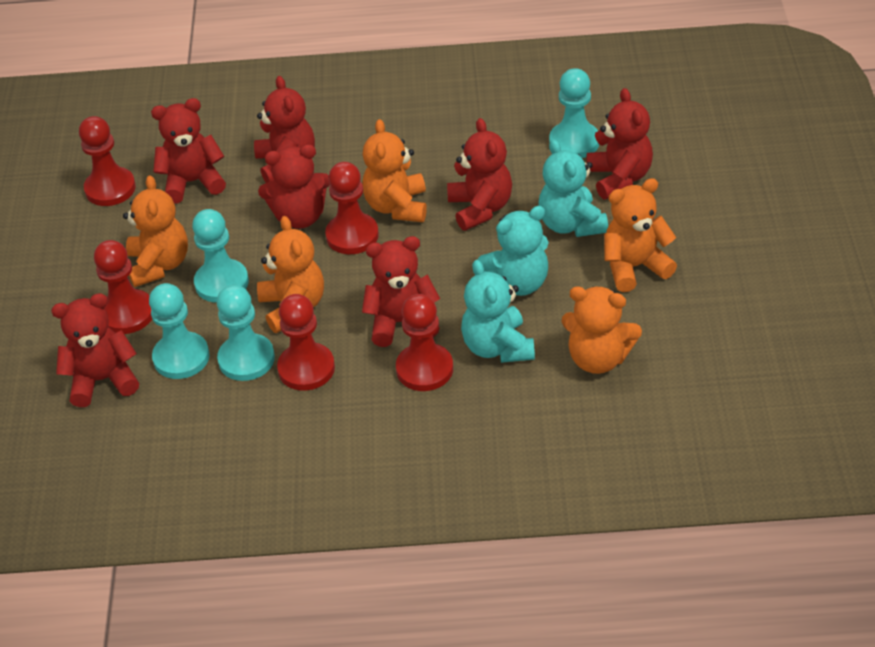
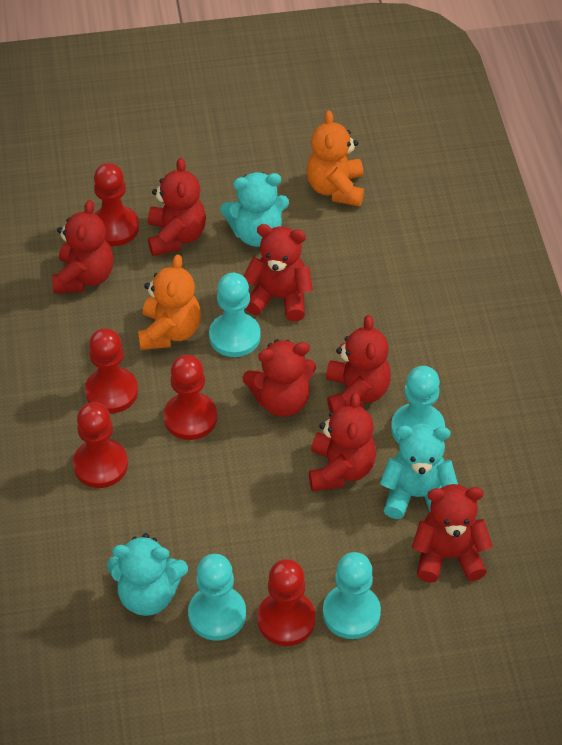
orange teddy bear: [123,175,188,287] [257,216,324,333] [362,119,427,222] [561,286,642,374] [604,178,677,292] = 5 -> [138,254,201,350] [306,110,364,206] = 2

